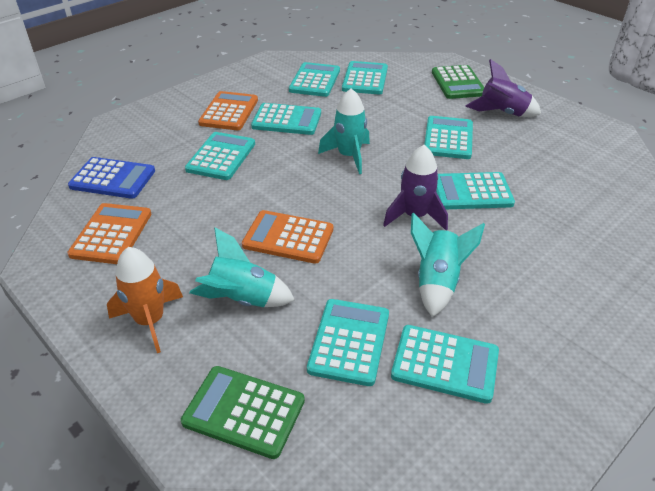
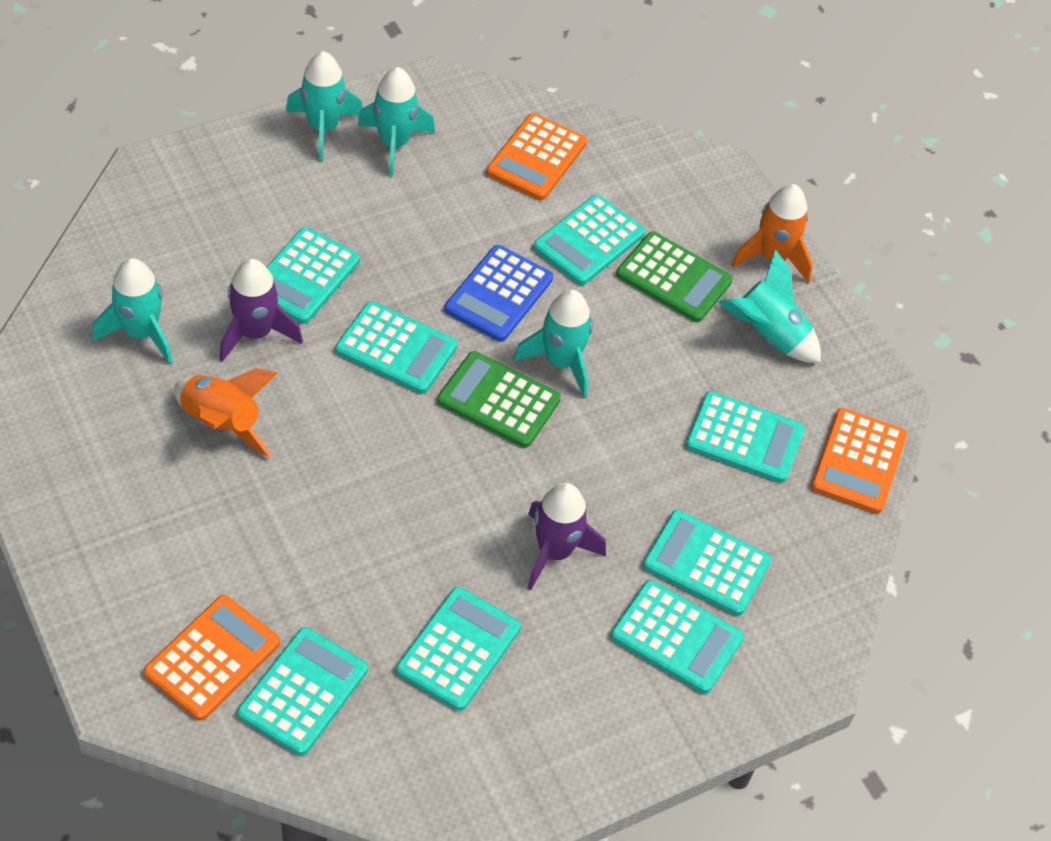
orange rocket: [107,247,183,353] = 1 -> [174,368,277,457] [731,184,813,283] = 2
turquoise rocket: [189,228,295,307] [318,88,370,174] [411,212,485,317] = 3 -> [92,258,173,364] [286,51,362,161] [357,67,435,177] [514,289,593,398] [718,249,821,363] = 5

